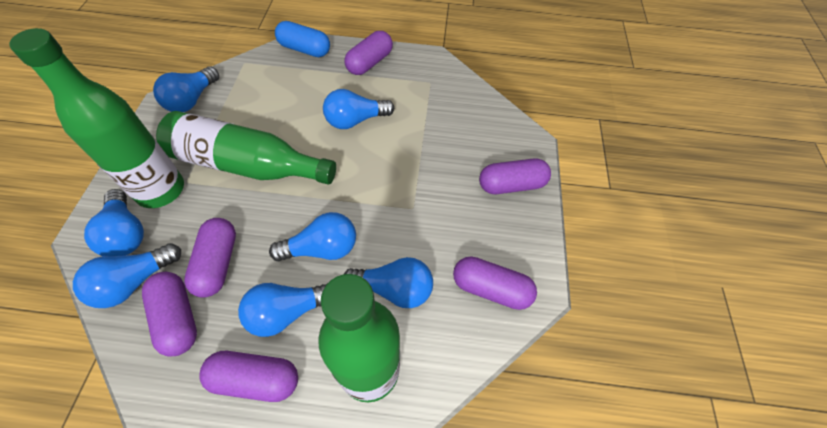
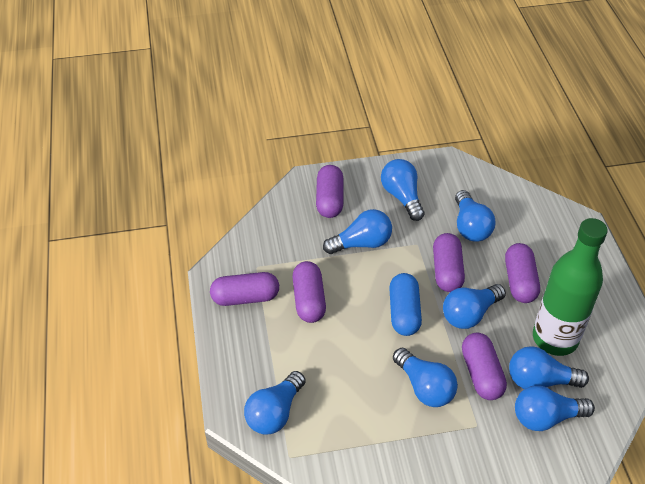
blue light bulb: [73,243,181,308] [84,189,144,256] [153,66,219,112] [238,283,328,337] [269,212,356,261] [323,89,394,129] [344,257,433,308] = 7 -> [244,371,306,435] [323,209,392,254] [381,159,425,221] [393,348,458,407] [443,284,506,329] [455,190,495,241] [509,346,589,389] [515,385,595,431] = 8
green bottle: [9,28,184,208] [156,111,336,185] [318,274,400,402] = 3 -> [533,218,608,356] = 1

